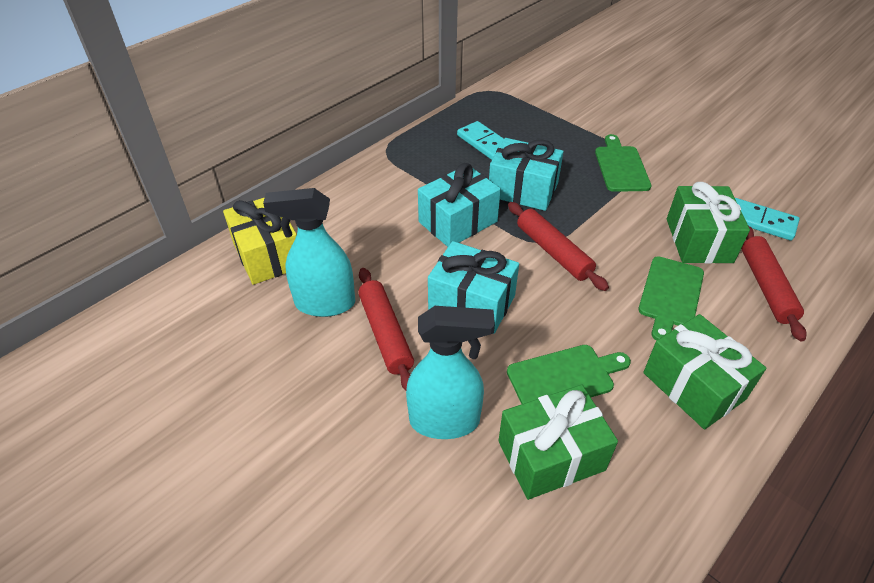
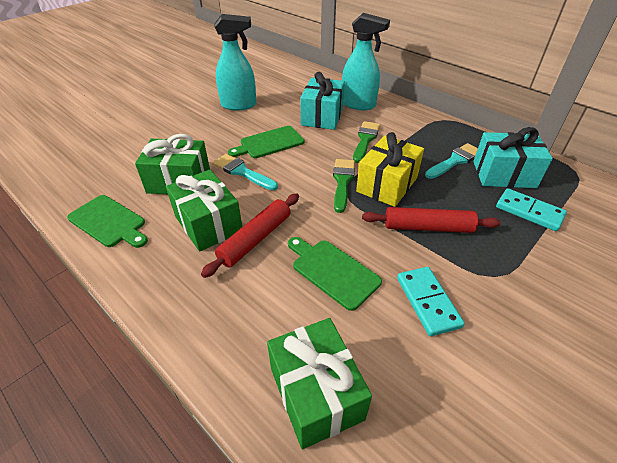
green brush: none = 0 -> [333,159,355,213] [353,121,380,163] = 2
red rolling pin: [358,268,414,390] [508,202,609,291] [742,226,807,341] = 3 -> [201,193,299,278] [362,207,501,233] = 2
turquoise brush: none = 0 -> [213,154,278,191] [425,143,478,179] = 2
turquoise gift: [418,163,501,247] [428,241,519,334] [489,138,564,211] = 3 -> [300,72,345,130] [473,127,553,188] = 2

